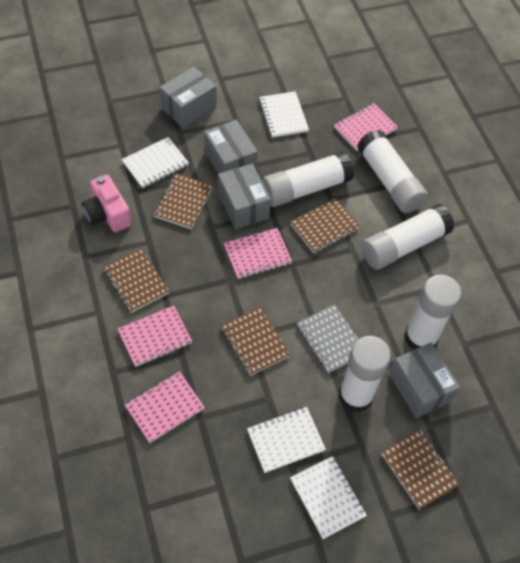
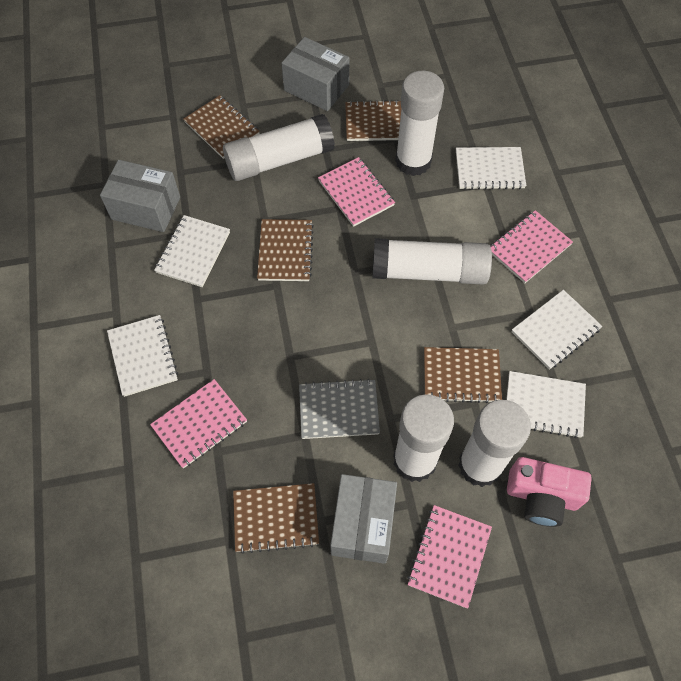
grey box: [160,67,217,128] [204,120,258,174] [218,164,271,229] [389,343,460,418] = 4 -> [100,160,180,232] [281,37,350,111] [330,474,397,564] = 3
white notebook: [122,137,189,188] [247,407,326,473] [259,91,309,138] [290,456,367,539] = 4 -> [107,315,178,397] [154,215,230,287] [456,147,526,190] [506,371,586,438] [512,290,602,370] = 5

